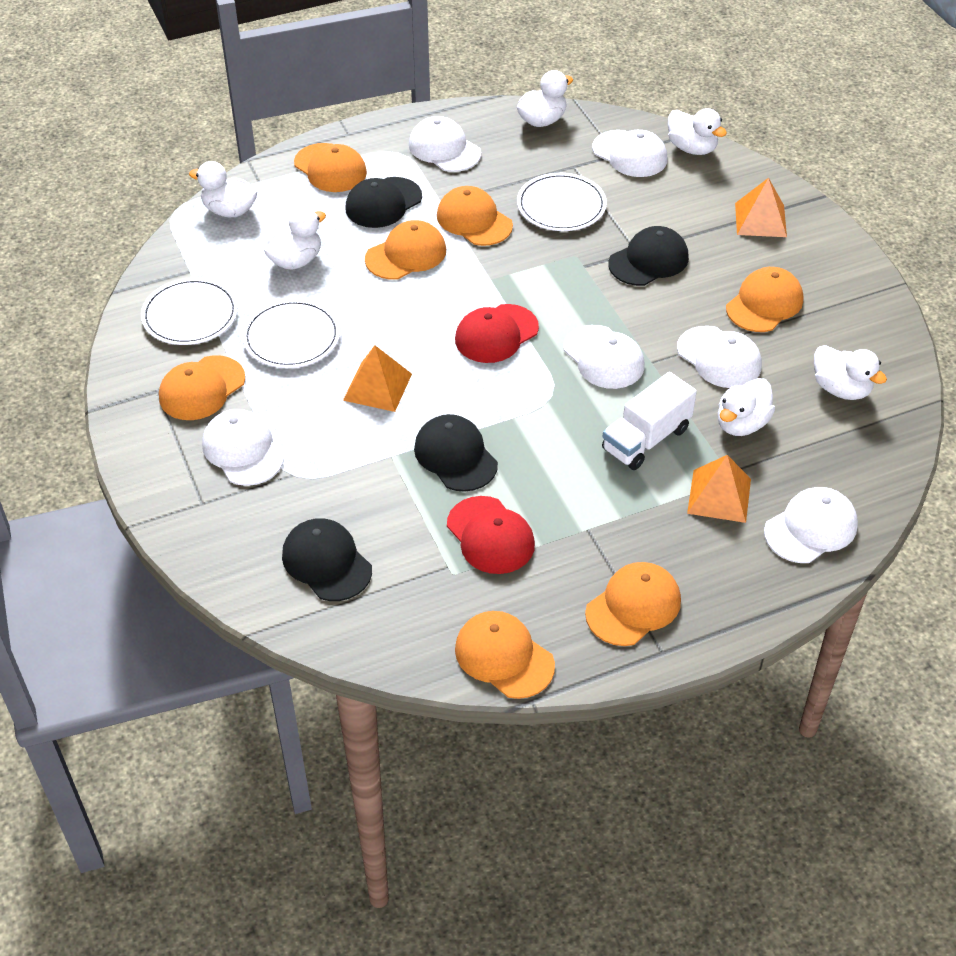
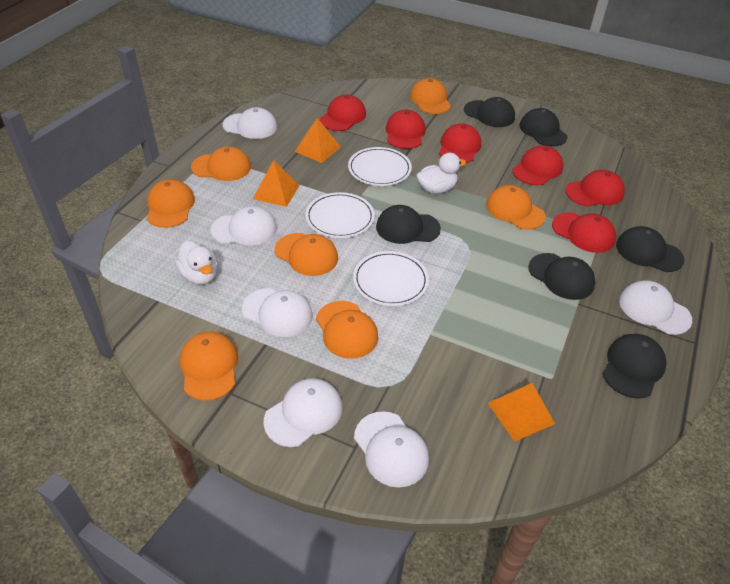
black cap: [282,518,372,601] [345,177,422,228] [414,414,498,492] [608,226,689,286] = 4 -> [376,205,441,244] [464,97,515,127] [519,108,568,146] [528,253,595,300] [603,334,667,399] [616,226,685,272] = 6
red cap: [447,496,535,574] [455,304,539,363] = 2 -> [320,94,366,131] [386,110,426,149] [439,123,481,163] [513,145,563,185] [552,212,616,253] [565,170,625,207] = 6
white duck: [189,161,257,217] [264,207,326,270] [517,70,573,127] [668,108,727,155] [718,378,775,436] [814,345,887,400] = 6 -> [175,241,218,285] [416,153,466,194] = 2
white truck: [602,372,697,470] = 1 -> none = 0

